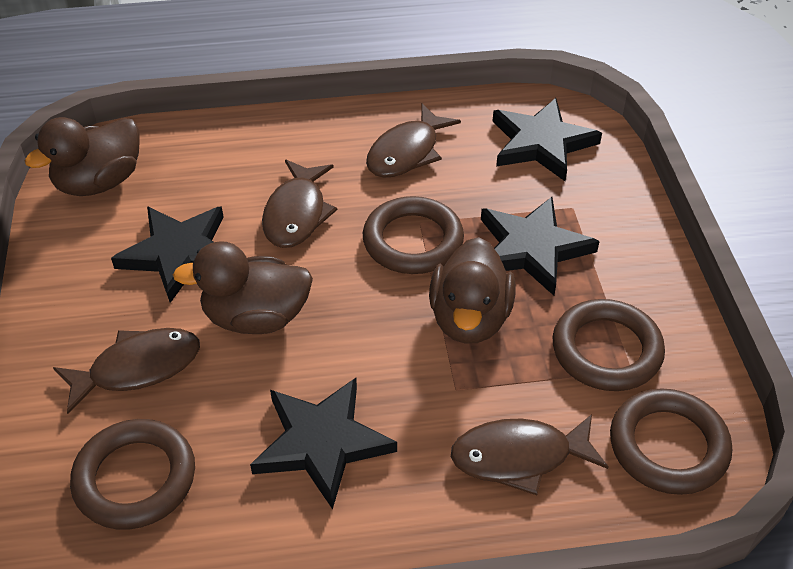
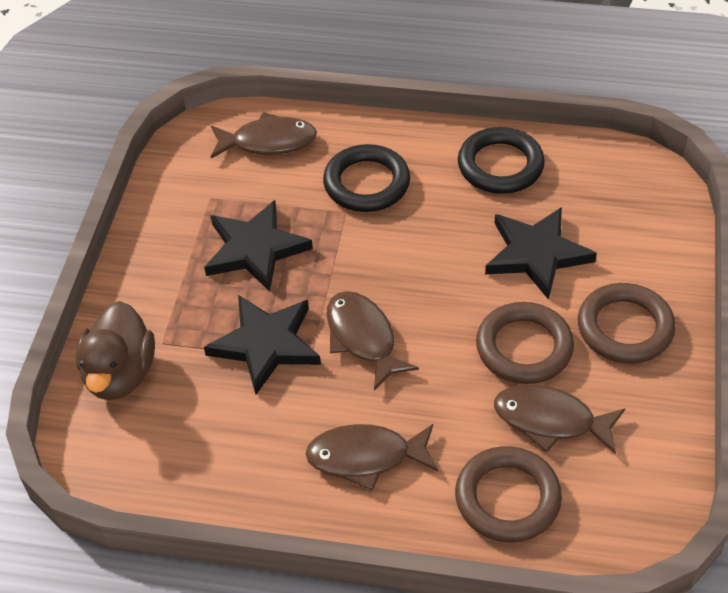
black ring: none = 0 -> [323,144,410,212] [458,127,545,194] = 2
black star: [111,206,224,303] [250,378,397,510] [481,197,600,296] [493,98,602,181] = 4 -> [204,200,313,292] [204,295,321,394] [485,207,597,300] = 3
brown duck: [25,117,140,196] [173,241,313,334] [429,237,515,344] = 3 -> [76,301,155,400] = 1
brown ring: [70,419,195,530] [363,196,464,274] [552,299,665,391] [610,388,732,495] = 4 -> [455,446,562,542] [476,302,574,384] [578,283,676,364] = 3

